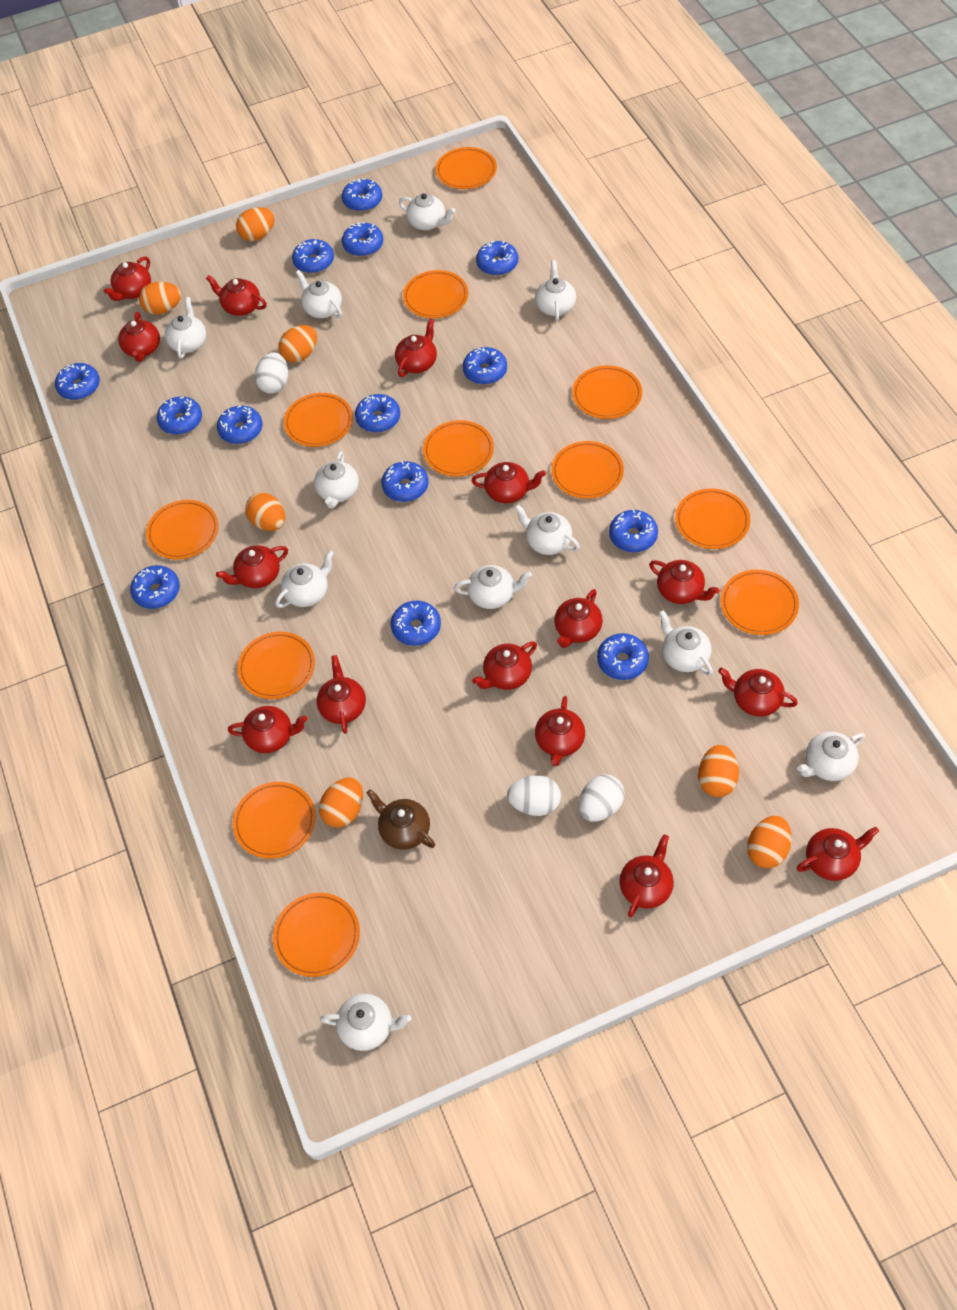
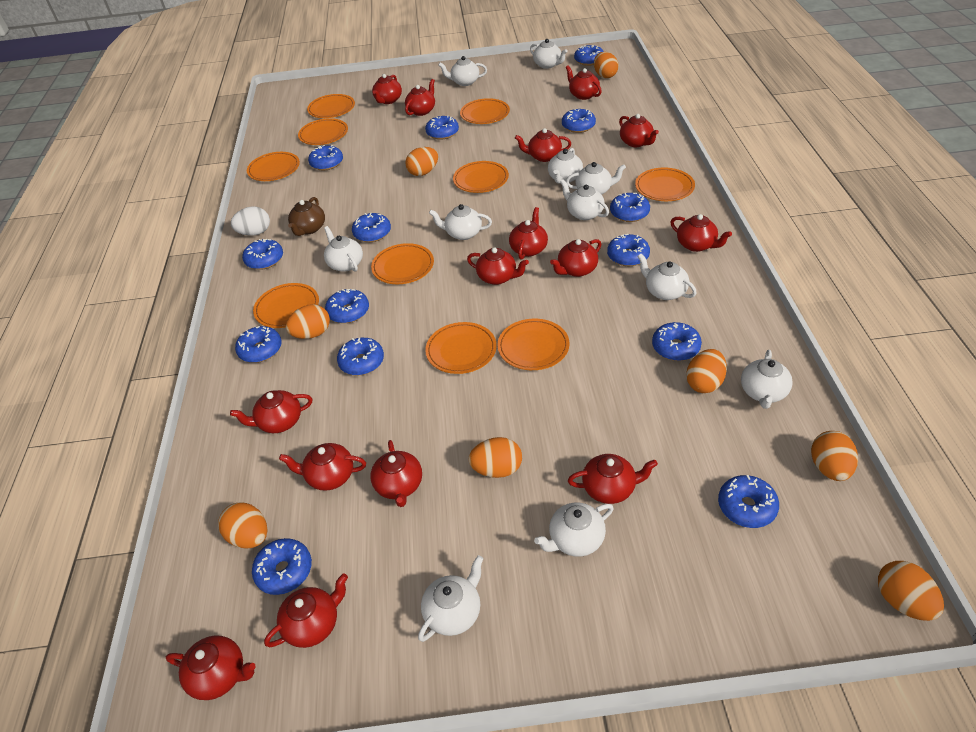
orange egg: [139,281,181,315] [236,207,275,241] [245,493,285,531] [278,325,317,363] [319,778,363,828] [698,745,739,797] [747,816,791,868] = 7 -> [218,502,267,549] [286,304,330,339] [405,147,438,176] [469,437,522,478] [594,52,619,78] [686,349,727,393] [811,431,858,481] [878,561,944,621] = 8
orange plate: [146,500,219,560] [233,782,316,859] [237,632,315,699] [273,893,360,977] [284,393,353,447] [403,270,469,318] [423,420,494,476] [435,147,497,189] [551,441,624,499] [572,365,642,419] [675,488,750,549] [720,570,799,635] = 12 -> [247,152,300,181] [253,283,319,328] [298,118,348,145] [307,94,355,118] [371,243,434,284] [425,322,497,374] [453,161,509,193] [460,98,510,124] [498,319,569,370] [635,167,695,201] = 10
white egg: [255,352,288,394] [507,775,561,816] [579,774,625,822] = 3 -> [231,206,270,236] = 1

